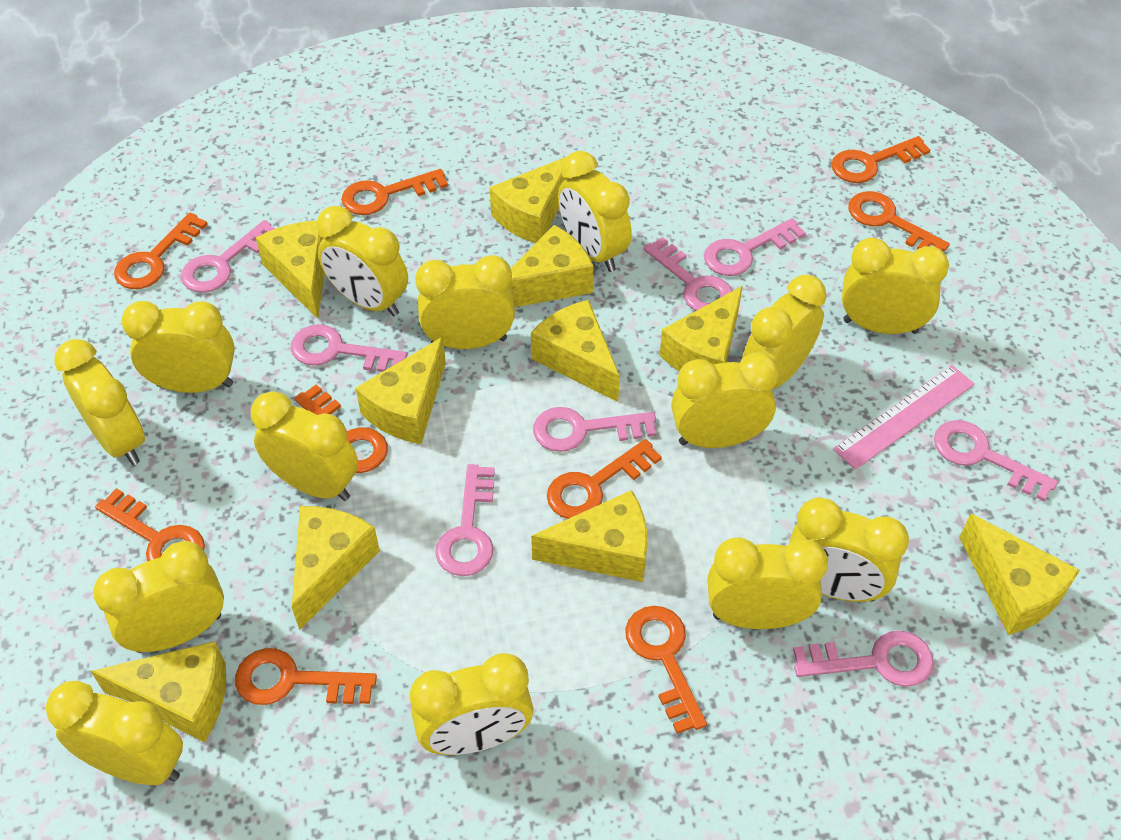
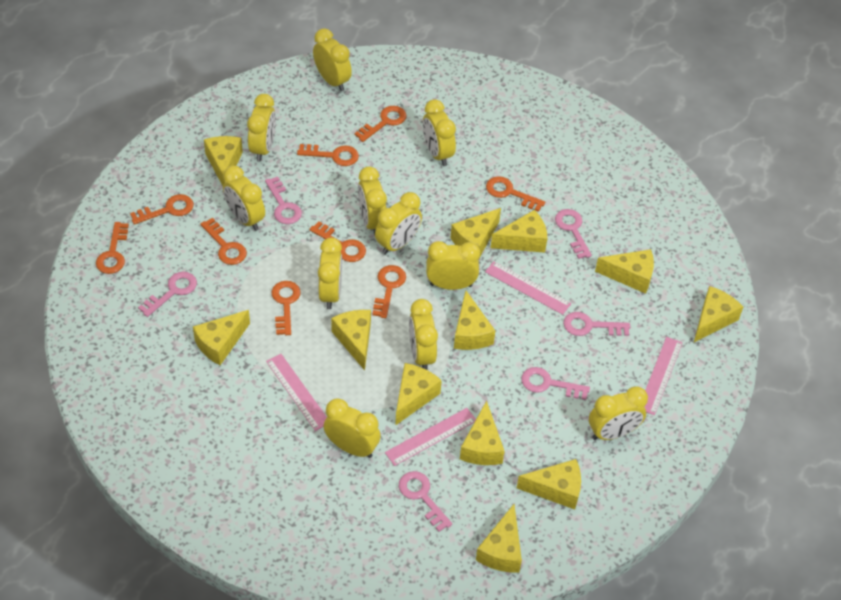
pink key: [181,220,275,293] [290,324,408,372] [435,464,495,576] [533,407,656,452] [644,237,733,311] [704,218,806,276] [793,631,934,687] [934,420,1058,501] = 8 -> [138,272,197,317] [265,176,302,224] [399,471,452,532] [521,367,590,400] [555,209,592,259] [563,312,630,336] = 6
pink ruler: [833,365,975,470] = 1 -> [266,354,327,431] [385,408,476,466] [485,261,571,315] [644,337,683,415] = 4
yellow cheese: [90,641,226,743] [256,221,325,319] [292,506,380,630] [356,337,446,444] [490,157,567,243] [510,225,594,307] [531,300,620,402] [531,490,647,582] [660,286,743,372] [959,513,1080,635] = 10 -> [193,310,250,365] [204,136,243,186] [331,310,371,370] [395,363,442,426] [450,208,501,260] [454,291,495,350] [460,401,505,465] [476,504,522,573] [491,210,547,253] [517,459,581,509] [595,249,654,294] [694,286,743,342] = 12
yellow clock: [46,681,183,785] [54,339,145,465] [93,541,224,653] [121,301,235,393] [251,391,358,501] [316,206,408,317] [410,653,533,755] [415,255,515,349] [558,151,632,272] [671,352,779,448] [708,537,828,629] [742,275,826,389] [789,498,909,602] [842,237,949,334] = 14 -> [223,166,265,231] [247,94,276,162] [313,28,352,91] [318,238,342,309] [324,398,381,458] [358,167,387,235] [375,192,422,255] [409,299,438,370] [423,99,456,166] [426,241,480,290] [589,386,648,440] = 11

